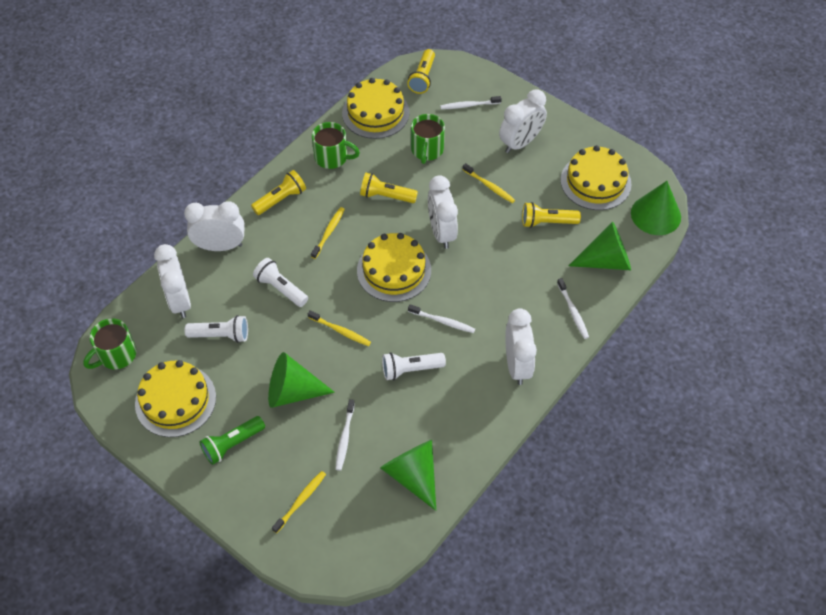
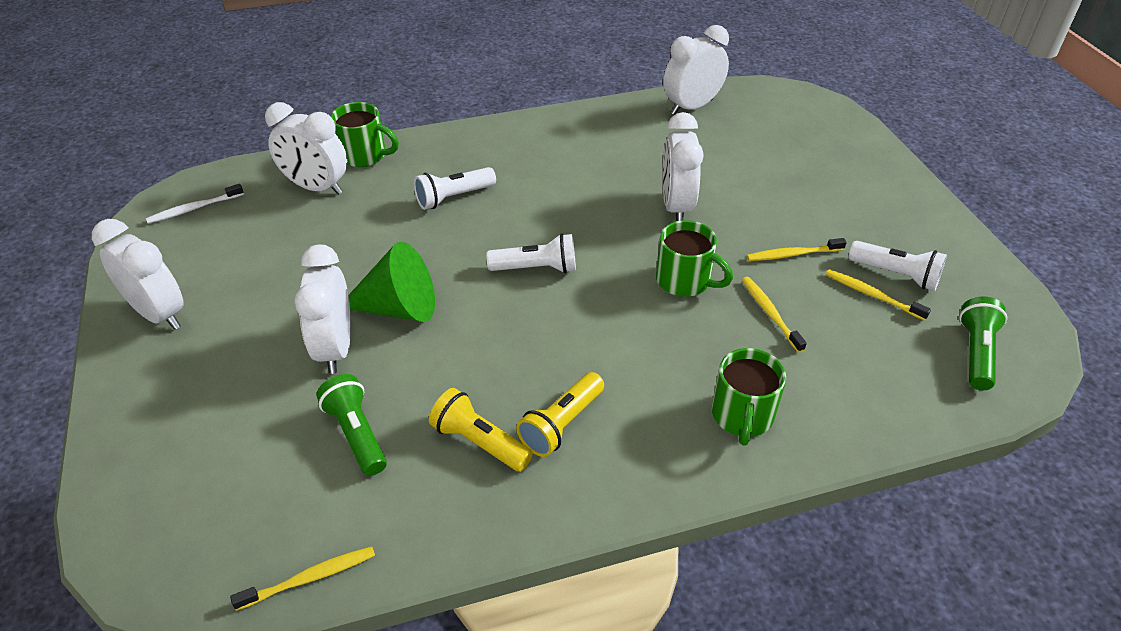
green cone: [268,352,335,408] [380,440,436,511] [569,221,631,270] [631,181,681,235] = 4 -> [349,242,435,322] = 1
green flashlight: [199,416,265,465] = 1 -> [316,374,387,476] [959,297,1007,390] = 2
white toothbrush: [336,399,355,471] [408,304,475,333] [440,96,502,109] [557,278,589,339] = 4 -> [146,184,244,224] = 1
yellow cake: [135,360,216,437] [342,78,410,139] [357,233,431,302] [560,145,632,210] = 4 -> none = 0
yellow flashlight: [251,170,306,215] [360,173,418,203] [407,49,435,94] [522,202,581,228] = 4 -> [429,388,533,472] [516,372,604,457] = 2

